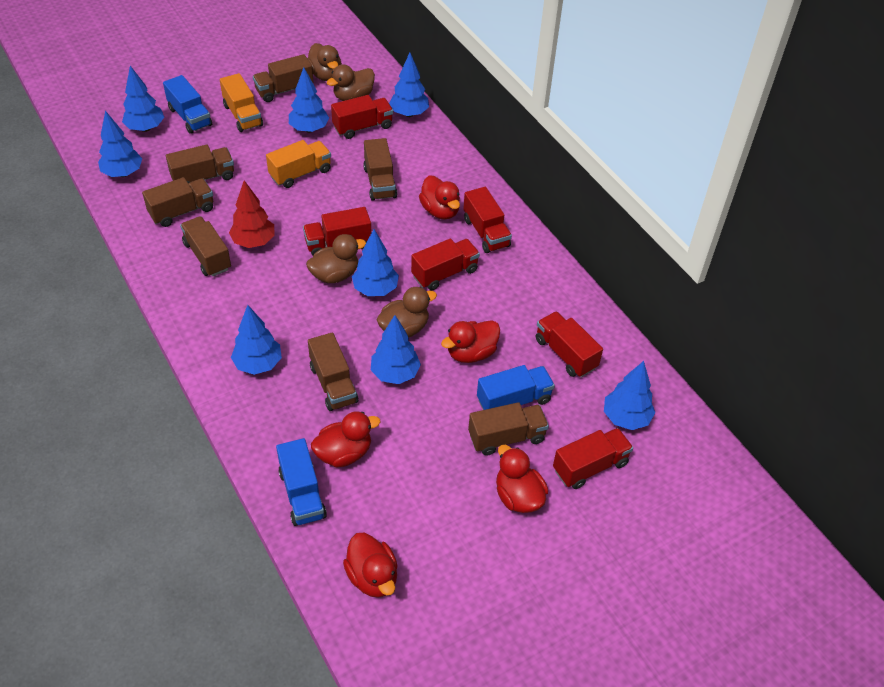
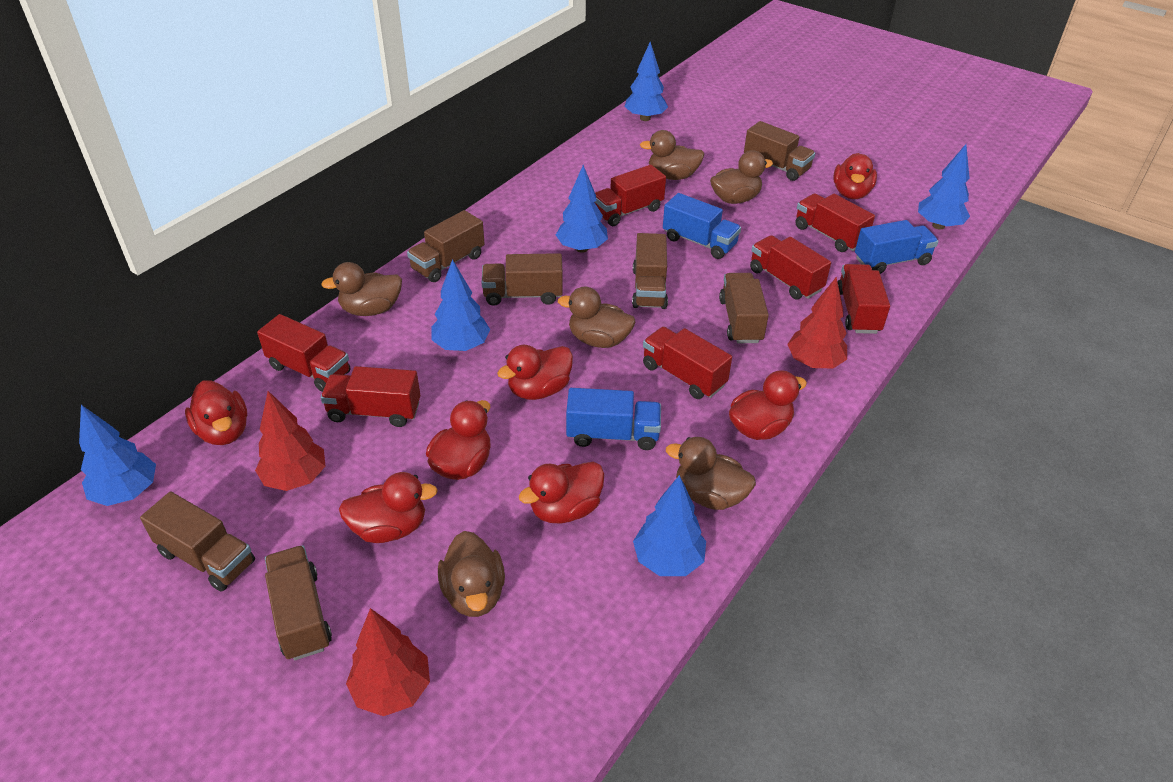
blue tree: [98,111,142,177] [122,66,164,132] [231,305,282,375] [289,67,329,133] [352,229,399,296] [371,315,421,384] [389,53,429,117] [604,361,655,430] = 8 -> [79,405,156,506] [431,259,490,351] [556,165,608,253] [625,42,668,121] [633,475,706,576] [918,144,970,229] = 6
brown duck: [306,234,366,283] [307,43,342,81] [327,64,375,101] [376,287,437,338] = 4 -> [321,262,402,316] [438,531,505,617] [558,287,635,348] [640,130,704,180] [666,437,756,510] [710,150,773,204] = 6
orange truck: [220,73,263,132] [266,140,331,188] = 2 -> none = 0
red duck: [311,411,380,467] [343,533,398,598] [419,176,460,219] [441,320,500,363] [496,445,548,513] = 5 -> [185,380,247,445] [339,472,438,543] [426,400,491,480] [497,345,573,400] [519,462,604,523] [729,370,807,440] [833,153,877,199] = 7
red tree: [229,180,275,248] = 1 -> [255,391,325,491] [346,608,430,716] [787,277,847,368] = 3
red truck: [303,207,371,256] [331,95,393,139] [411,238,480,290] [463,187,512,253] [536,311,603,377] [553,428,633,489] = 6 -> [257,314,350,392] [321,366,421,427] [595,165,666,226] [643,327,732,399] [750,235,831,299] [795,193,875,252] [837,264,890,334] = 7

